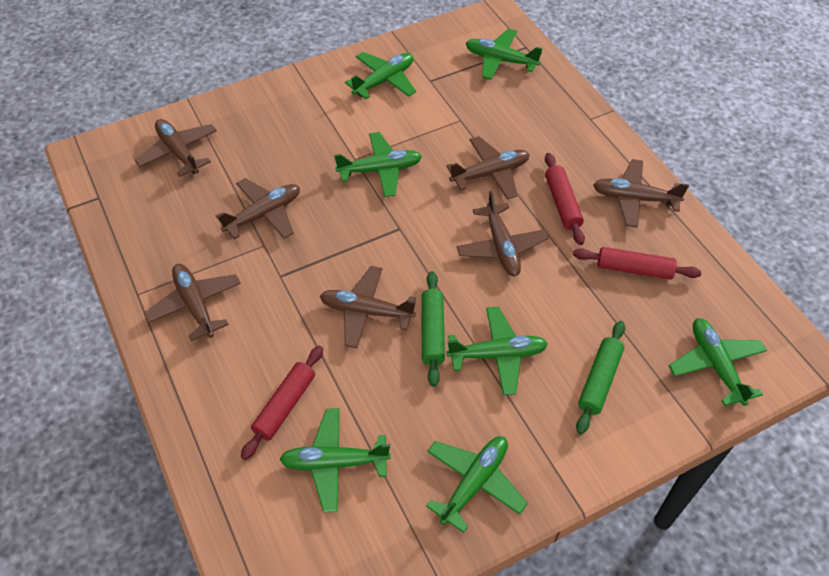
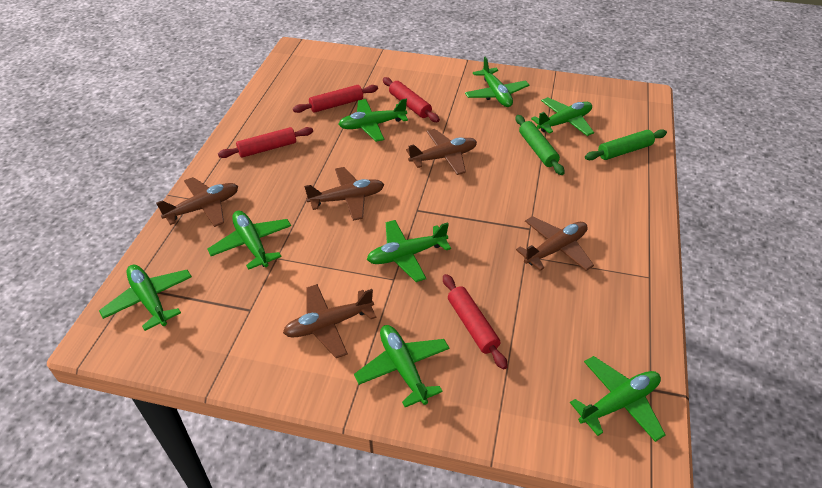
brown plane: [135,119,217,177] [144,264,241,341] [216,178,300,239] [320,266,416,348] [446,136,530,199] [456,191,549,276] [593,159,689,228] = 7 -> [156,177,238,227] [283,284,377,358] [304,167,384,221] [406,129,477,175] [516,216,594,271] = 5
green plane: [279,408,391,512] [334,132,422,197] [345,52,416,99] [426,436,528,533] [447,306,548,395] [466,29,542,80] [669,318,767,406] = 7 -> [99,265,192,331] [207,211,291,270] [338,99,408,142] [354,325,450,407] [367,220,451,282] [465,57,529,107] [531,97,594,136] [570,356,666,442] = 8
red rolling pin: [241,346,323,460] [545,153,585,245] [573,247,702,280] = 3 -> [218,127,313,158] [293,85,378,113] [383,77,440,122] [443,274,508,370] = 4

